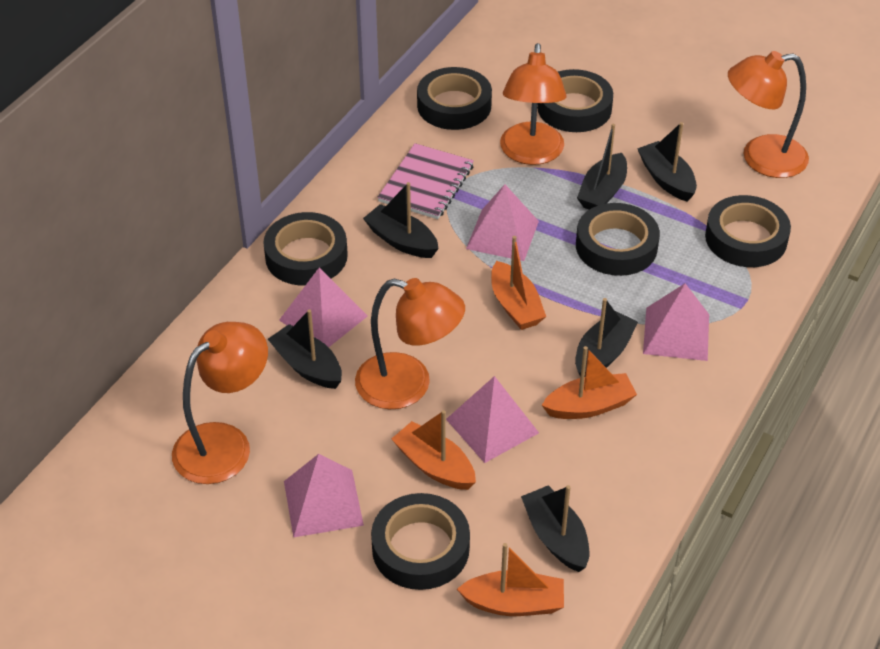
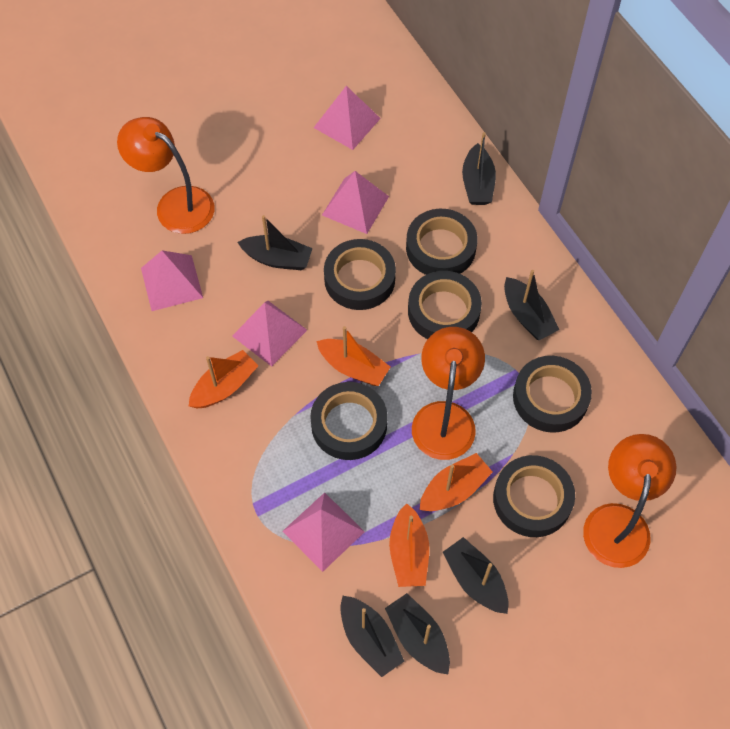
orange lamp: [172,322,268,484] [355,278,465,409] [500,43,567,165] [728,51,809,178] = 4 -> [117,117,215,234] [412,327,485,460] [583,434,676,568] = 3
pink notebook: [378,143,474,219] = 1 -> none = 0

